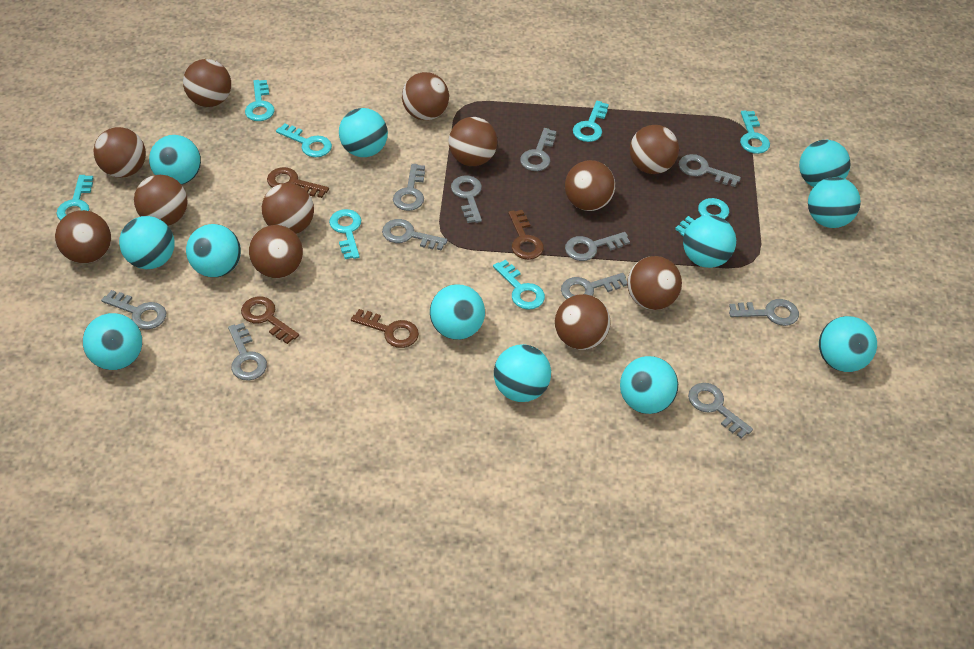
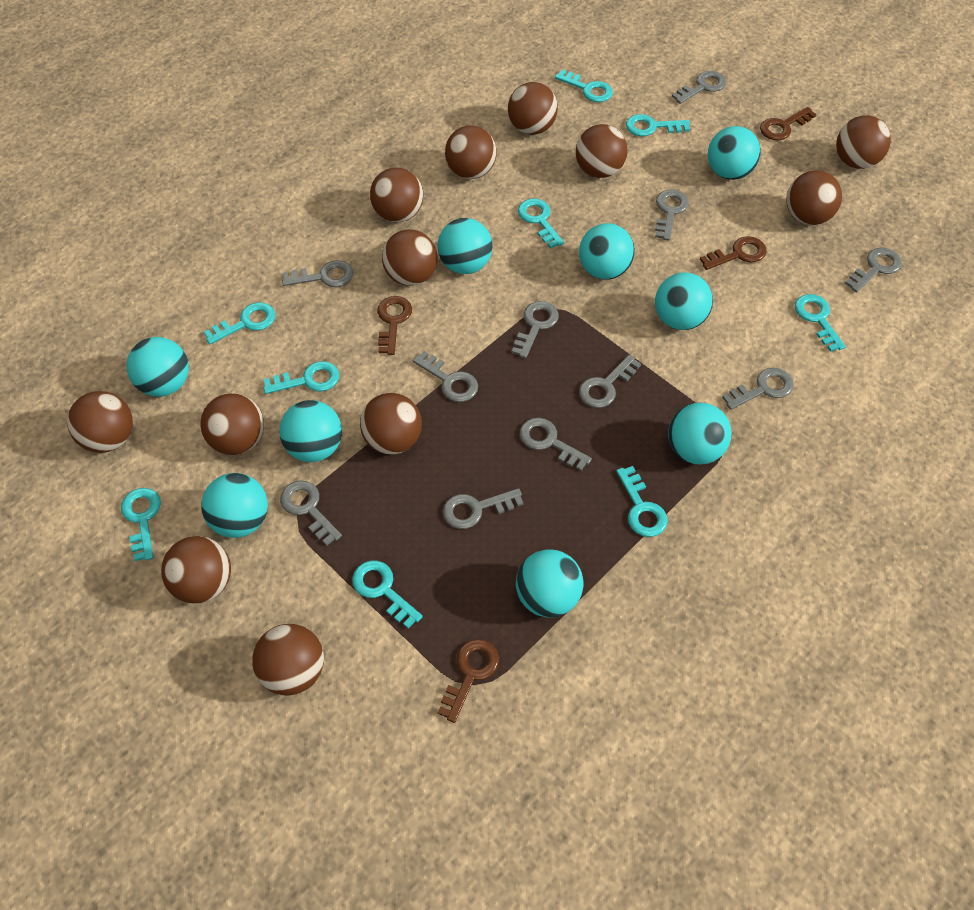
turquoise ball: [83,313,142,370] [119,216,175,269] [149,135,201,185] [186,224,241,277] [339,108,388,157] [430,284,485,340] [494,344,551,402] [620,356,678,414] [683,215,736,268] [799,140,851,187] [808,177,861,228] [819,316,877,372] = 12 -> [126,337,189,397] [201,473,268,538] [279,400,342,462] [437,218,492,274] [516,549,584,618] [579,223,635,280] [655,272,713,330] [668,402,732,465] [708,126,761,180] = 9
turquoise key: [57,175,93,220] [245,80,275,121] [276,124,332,157] [329,209,361,259] [493,259,545,310] [573,101,609,142] [675,198,729,236] [740,111,770,154] = 8 -> [121,488,161,561] [204,302,275,344] [263,361,339,394] [352,560,423,628] [518,199,564,248] [555,69,613,102] [616,466,668,537] [626,114,690,136] [795,294,846,352] = 9

